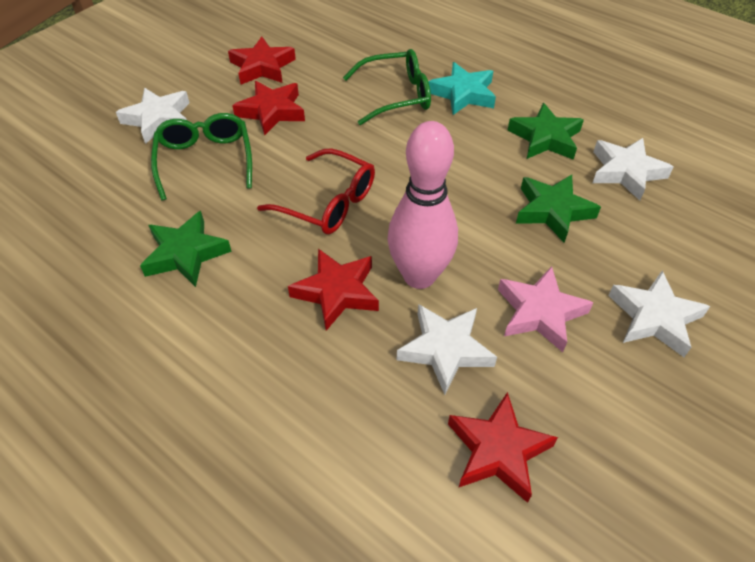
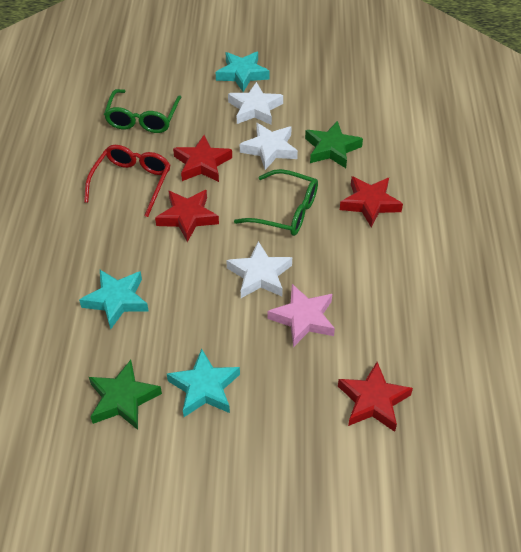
green star: [140,211,232,287] [508,103,584,160] [516,175,601,243] = 3 -> [89,360,162,430] [305,121,363,168] = 2
pink bowling pin: [387,121,458,289] = 1 -> none = 0
turquoise star: [428,62,496,115] = 1 -> [79,270,149,330] [167,348,240,417] [216,52,270,92] = 3
white star: [116,88,189,144] [397,304,497,395] [593,138,674,200] [608,271,710,357] = 4 -> [226,241,292,298] [228,82,283,125] [240,123,298,170] = 3

